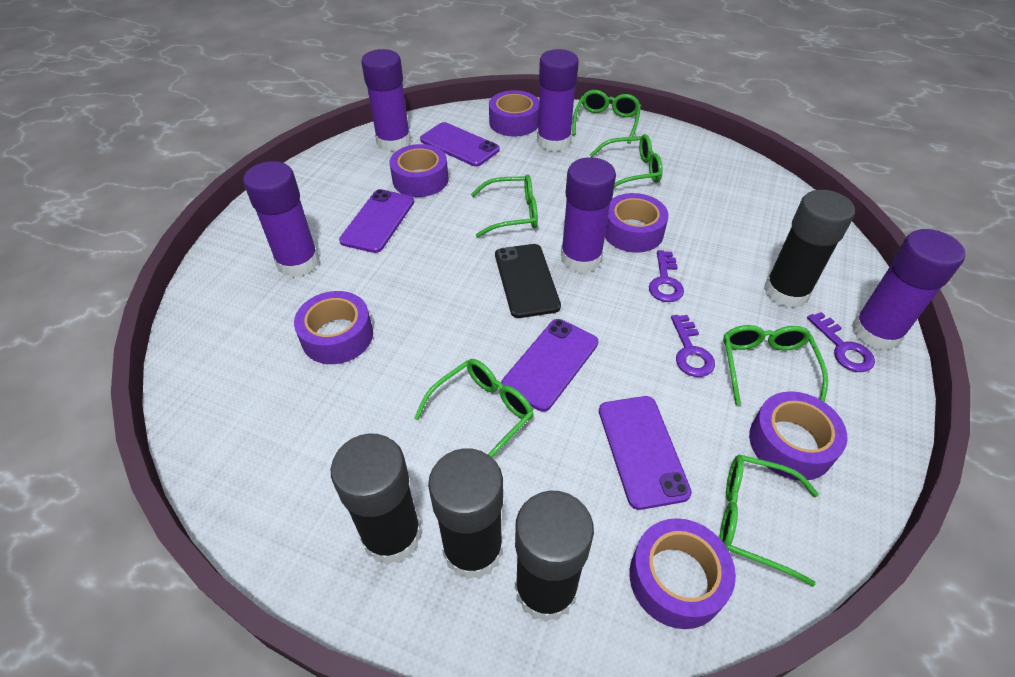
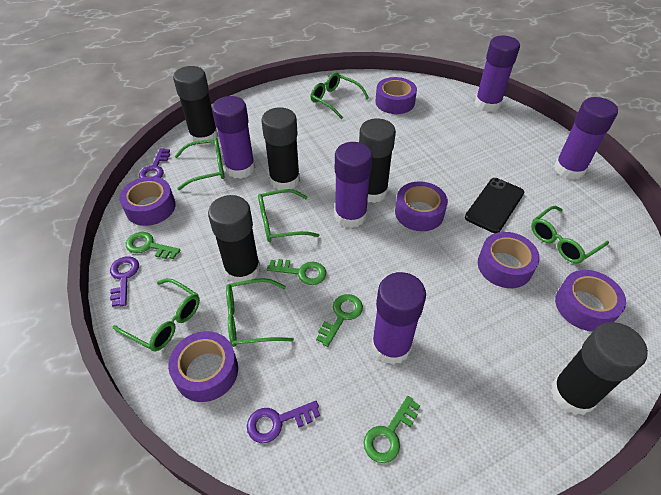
black glue stick: [331,433,422,565] [428,448,503,580] [515,491,594,622] [764,190,855,308] = 4 -> [173,66,218,146] [208,195,260,283] [261,107,300,190] [359,118,396,203] [551,322,648,415] = 5
green key: none = 0 -> [126,232,180,259] [267,259,326,285] [316,294,363,347] [364,396,420,463] = 4
purple phone: [339,189,414,253] [420,122,500,167] [501,319,598,412] [599,396,692,510] = 4 -> none = 0

